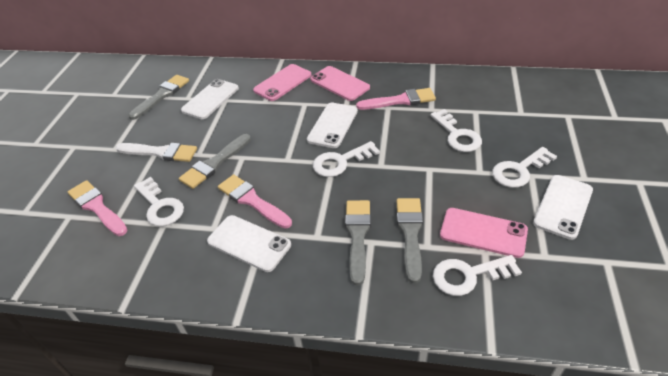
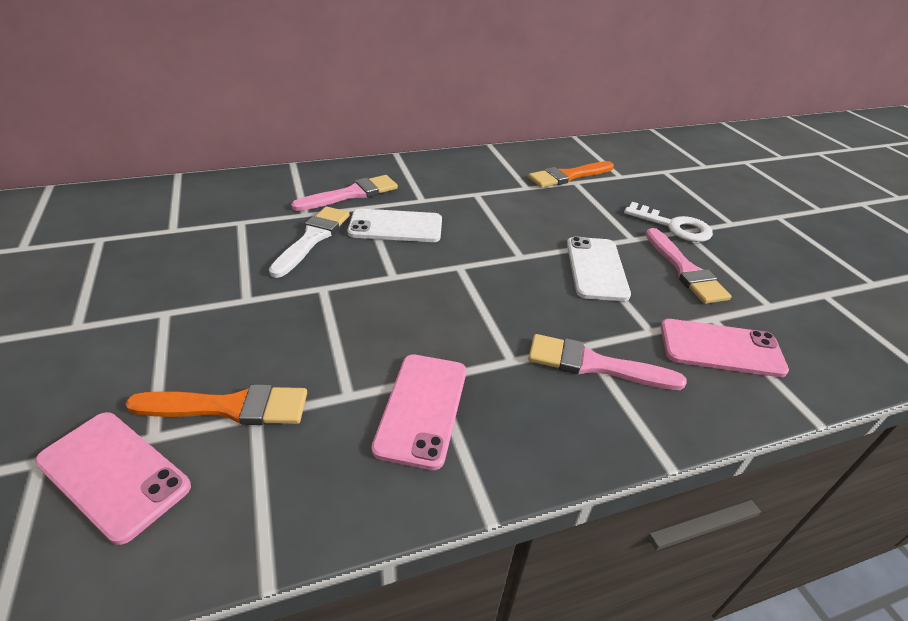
grey brush: [128,75,189,120] [179,134,251,189] [345,200,371,285] [397,198,423,283] = 4 -> none = 0
orange brush: none = 0 -> [125,384,307,425] [528,161,614,188] = 2
white key: [134,177,184,226] [313,141,380,177] [430,109,482,152] [433,255,522,296] [492,147,557,188] = 5 -> [624,202,713,242] = 1
white phone: [181,79,239,119] [207,215,291,272] [307,103,358,148] [533,175,593,240] = 4 -> [347,209,442,242] [567,236,631,301] = 2

